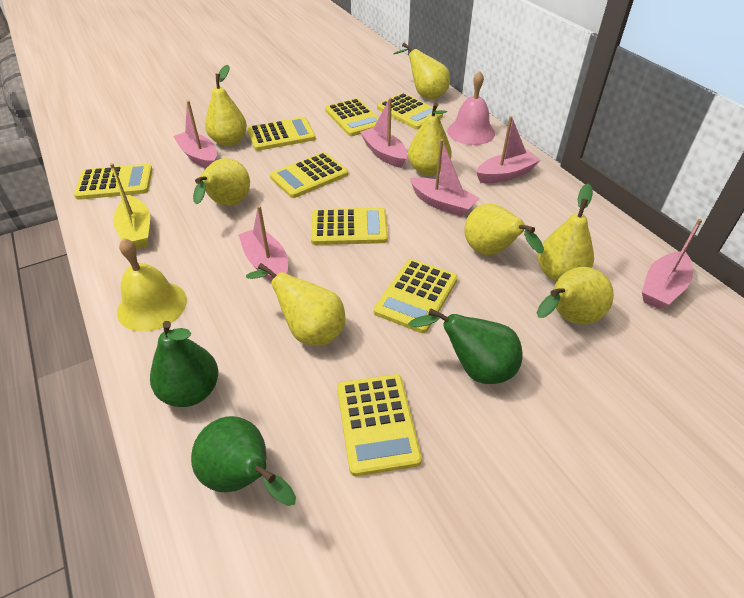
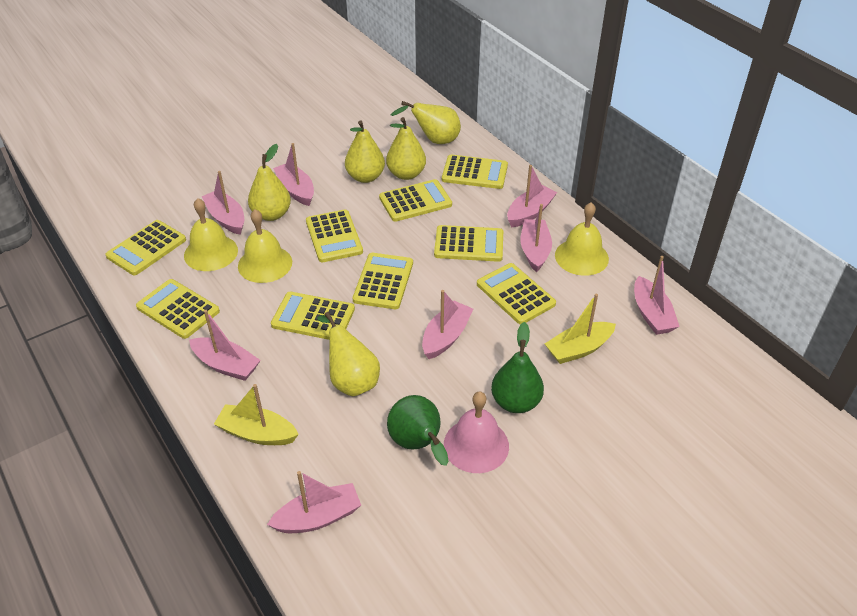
green pear: [150,321,218,407] [191,416,296,506] [408,308,523,384] = 3 -> [387,395,448,466] [491,322,544,413] = 2
pink boat: [173,100,217,168] [238,205,288,282] [360,98,407,168] [410,139,479,217] [476,116,540,183] [642,219,702,309] = 6 -> [189,310,261,381] [202,171,244,235] [267,471,361,533] [273,143,314,206] [422,290,473,359] [507,165,557,227] [520,204,552,272] [634,256,680,335] = 8
yellow bell: [117,238,187,332] = 1 -> [184,198,238,271] [238,209,292,283] [555,202,609,276] = 3
yellow boat: [110,163,150,249] = 1 -> [214,384,299,445] [545,294,616,364] = 2
yellow calculator: [74,164,152,200] [247,117,316,151] [270,152,348,198] [311,208,388,245] [325,98,379,136] [337,374,422,476] [374,259,458,333] [377,93,443,130] = 8 -> [106,220,186,275] [136,279,220,339] [271,292,355,340] [306,210,363,262] [353,253,413,309] [379,179,452,222] [434,225,503,262] [442,155,508,189] [477,263,556,324] = 9
yellow pear: [193,158,250,206] [205,65,247,146] [246,263,346,346] [393,43,450,99] [408,102,452,176] [464,204,544,255] [537,267,614,324] [538,183,594,282] = 8 -> [248,144,291,221] [317,312,380,397] [345,120,385,183] [386,117,426,180] [391,101,461,144] = 5

